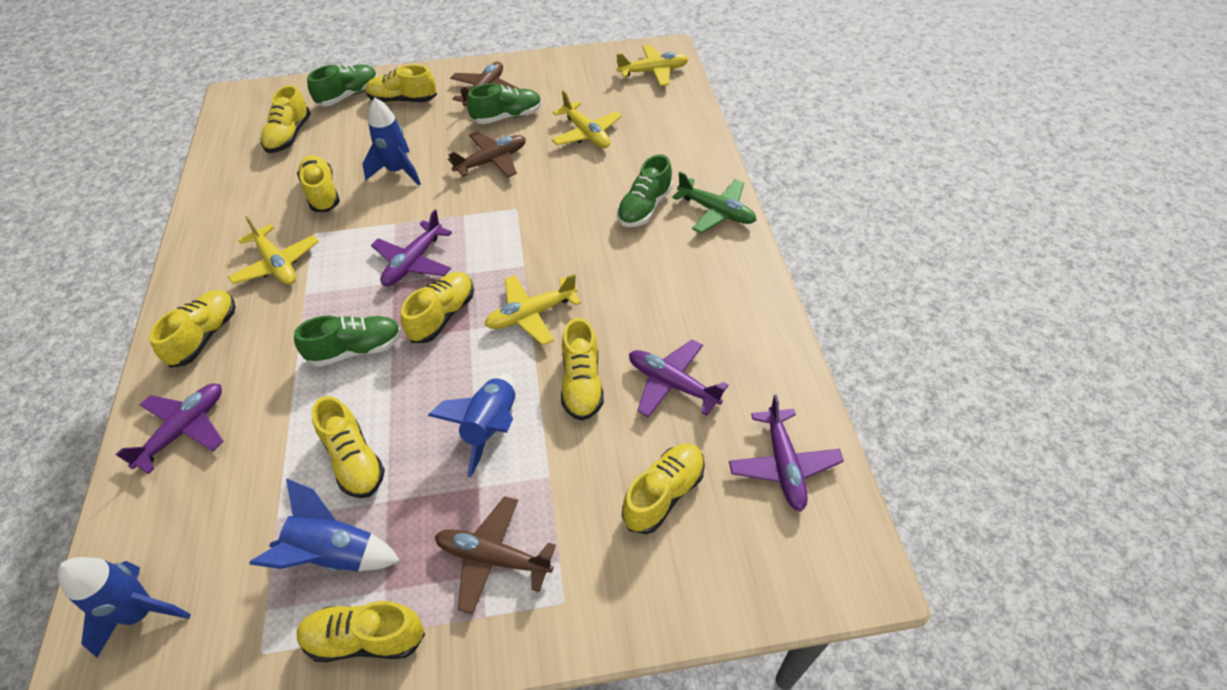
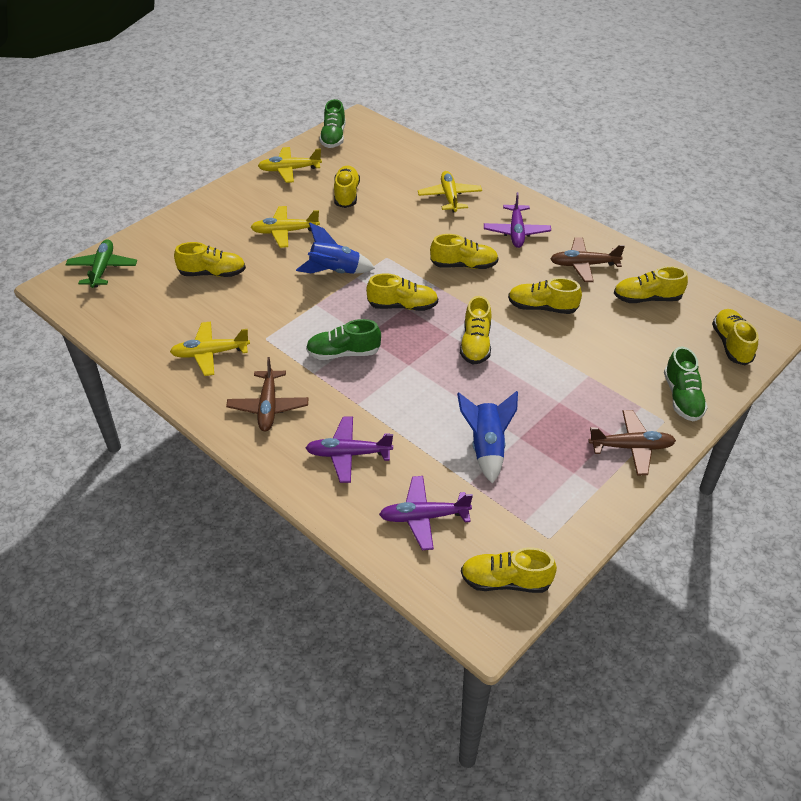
blue rocket: [58,557,191,657] [249,479,400,571] [363,97,421,185] [428,374,516,477] = 4 -> [296,222,375,274] [457,391,518,484] = 2
green shoe: [294,315,402,367] [307,64,377,106] [467,84,542,124] [617,154,673,227] = 4 -> [306,319,381,360] [319,99,346,148] [664,347,708,421] = 3
purple plane: [115,383,224,474] [371,210,452,286] [629,339,728,418] [729,394,844,511] = 4 -> [306,417,393,483] [379,476,473,550] [484,192,551,248] = 3

